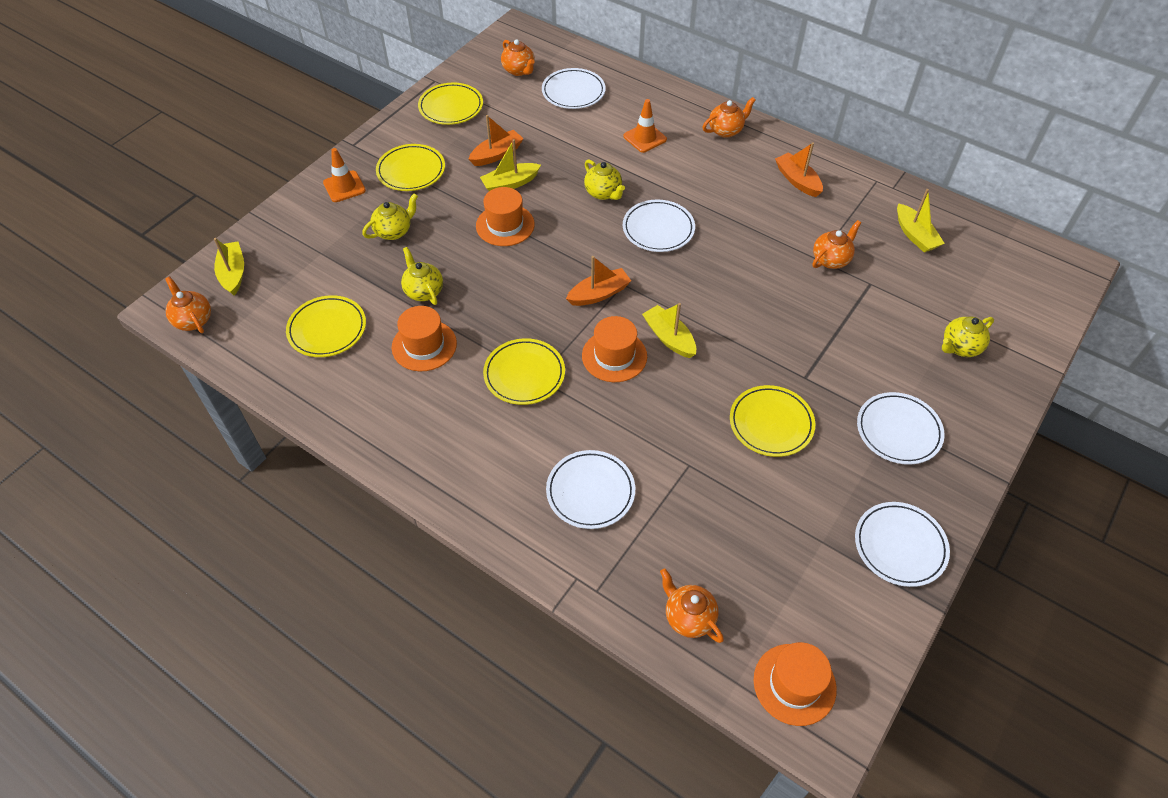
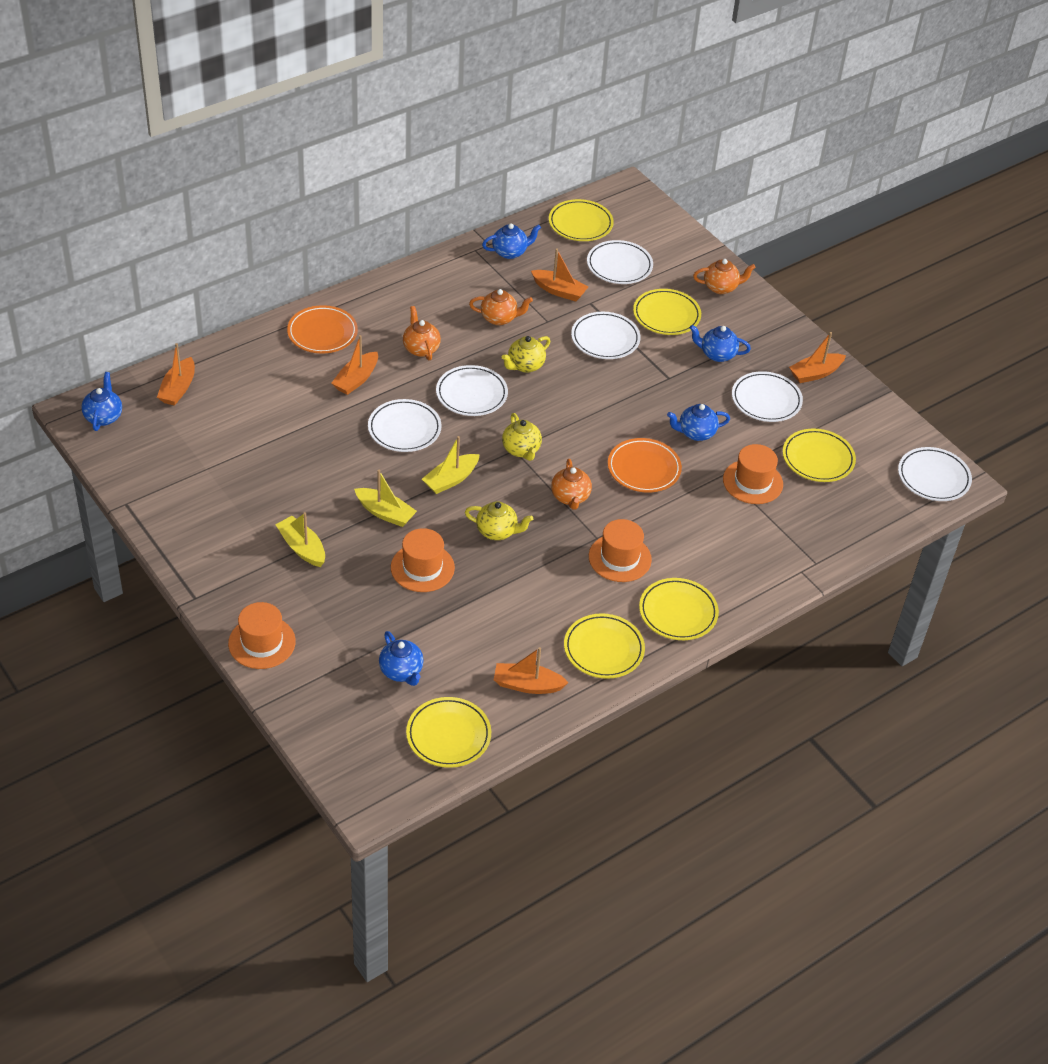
blue teapot: none = 0 -> [81,372,122,431] [379,631,424,686] [482,223,541,259] [667,404,730,441] [690,325,751,362] = 5
orange boat: [469,115,524,166] [566,256,631,306] [775,142,823,197] = 3 -> [157,343,195,406] [331,335,378,395] [494,647,569,694] [531,249,588,301] [789,332,846,383] = 5
orange plate: none = 0 -> [287,305,358,353] [608,438,682,493] = 2
orange teapot: [165,276,211,333] [501,39,535,76] [660,568,724,643] [703,97,756,138] [812,220,861,269] = 5 -> [403,306,441,360] [469,289,533,325] [551,459,592,510] [693,259,756,294] = 4
orange traffic cone: [323,148,366,202] [623,99,667,153] = 2 -> none = 0
white plate: [542,68,606,109] [546,450,635,529] [623,199,695,252] [855,502,950,587] [857,392,945,465] = 5 -> [368,399,442,452] [436,365,508,416] [571,312,641,359] [587,240,653,284] [732,371,803,422] [898,447,972,501] = 6
yellow boat: [214,238,244,296] [480,139,541,191] [642,303,696,358] [897,189,945,253] = 4 -> [275,512,325,567] [354,470,417,527] [422,436,480,494] = 3
yellow plate: [286,295,366,357] [376,144,445,191] [418,82,483,125] [483,338,565,405] [730,385,815,457] = 5 -> [406,697,491,768] [549,199,614,241] [564,613,645,679] [633,289,701,335] [639,578,719,640] [783,429,856,482] = 6
yellow teapot: [362,193,418,240] [401,247,443,305] [584,159,625,200] [942,316,994,357] = 4 -> [465,501,533,540] [502,336,551,373] [502,413,542,461] = 3

